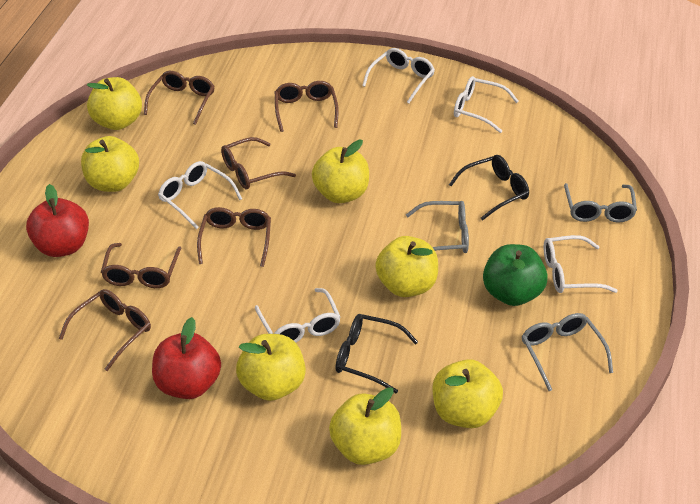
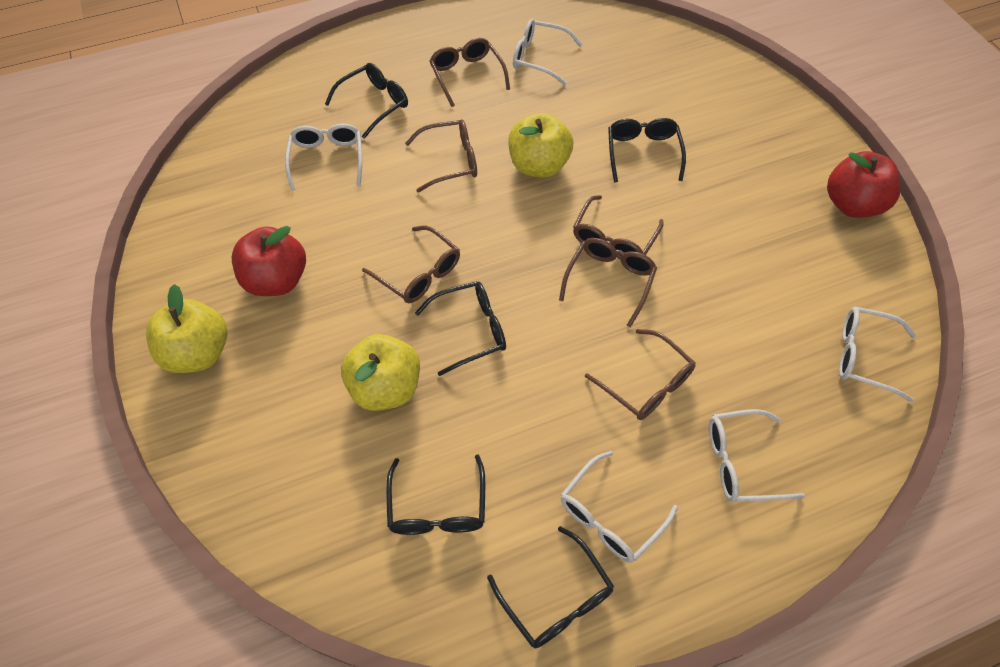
black glasses: [335,314,418,393] [449,155,529,221] = 2 -> [325,63,408,139] [386,455,485,535] [415,281,506,376] [487,526,614,648] [608,118,686,183] = 5
green apple: [483,244,548,306] = 1 -> none = 0
grey glasses: [406,201,469,253] [522,313,613,391] [564,183,637,223] = 3 -> none = 0
yellow apple: [81,136,139,192] [87,77,142,130] [236,334,306,401] [312,140,369,203] [329,387,401,465] [375,236,438,297] [433,359,503,428] = 7 -> [146,284,228,373] [341,334,420,411] [508,113,573,178] = 3

